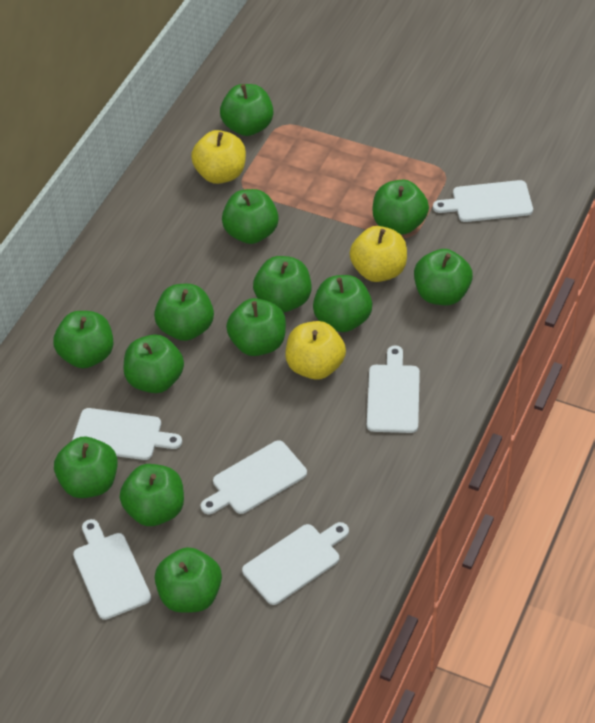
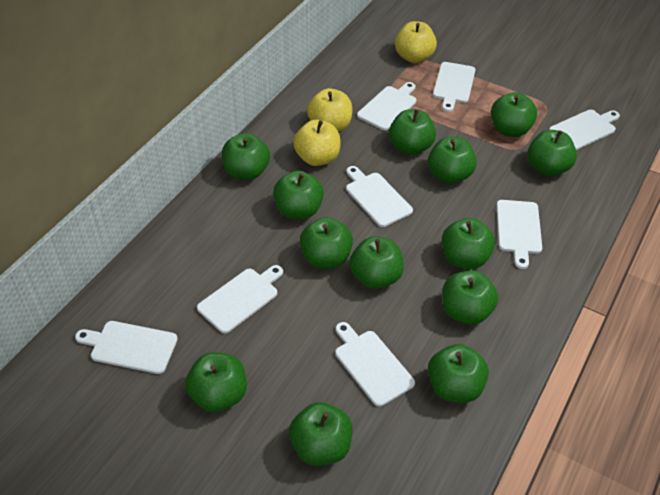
white cutting board: [72,408,182,460] [73,519,151,620] [201,440,307,514] [242,522,349,605] [367,345,420,433] [433,180,533,222] = 6 -> [75,321,178,374] [197,265,283,333] [335,322,415,407] [346,166,413,227] [357,82,416,130] [433,62,475,112] [496,200,542,269] [549,110,620,150] = 8

